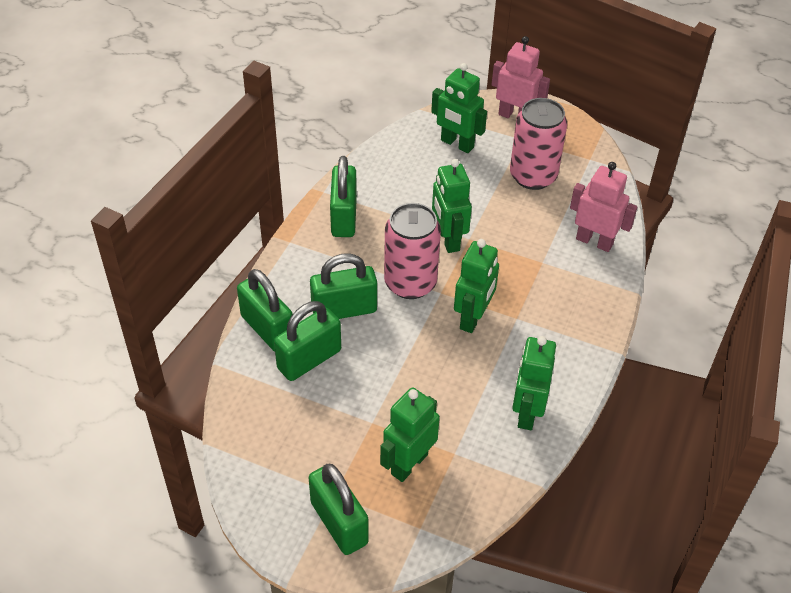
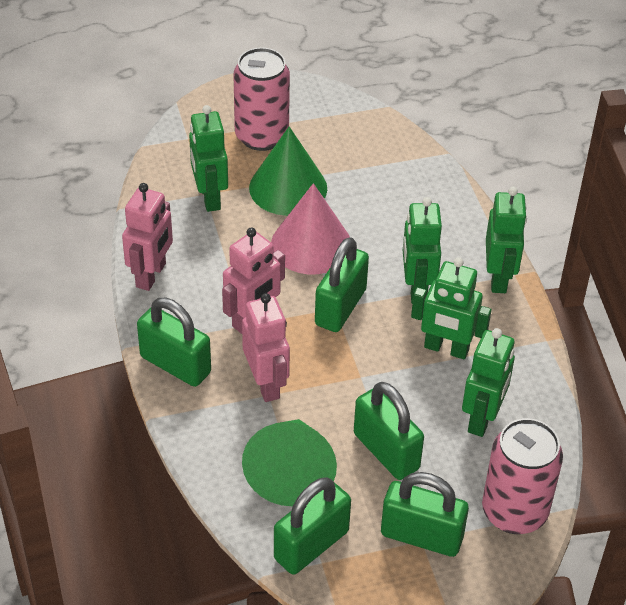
green cone: none = 0 -> [242,419,337,506] [249,126,327,216] = 2
pink cone: none = 0 -> [271,183,350,274] = 1
pink robot: [492,36,550,118] [570,162,638,252] = 2 -> [122,183,173,291] [222,228,285,334] [242,293,290,402] = 3

